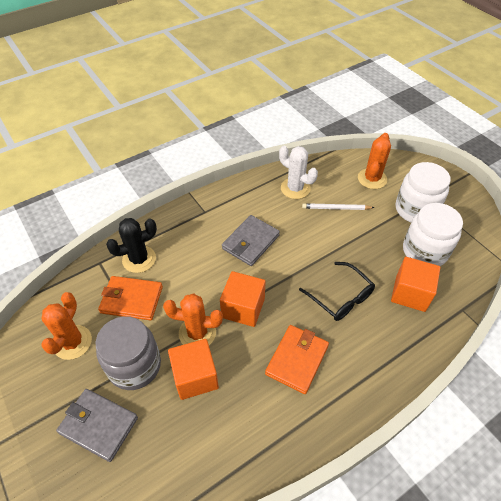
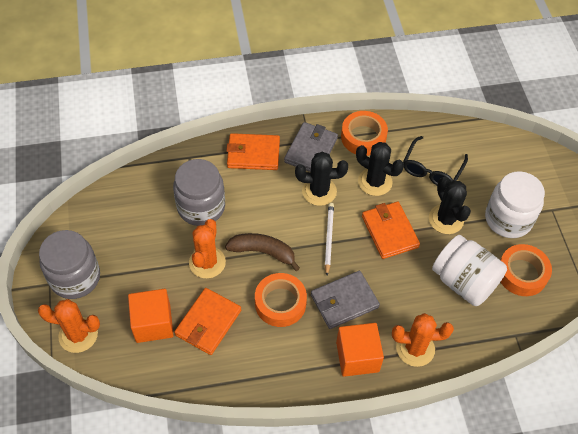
black cactus: [106,218,157,273] = 1 -> [295,152,348,206] [356,142,404,196] [429,177,471,234] = 3
brown banana: none = 0 -> [225,233,300,271] = 1
grey jar: [96,316,161,390] = 1 -> [39,230,100,299] [173,159,225,226] = 2
orange cube: [168,339,219,400] [220,271,266,327] [391,257,440,312] = 3 -> [128,289,174,343] [336,323,384,377] = 2
orange tape: none = 0 -> [255,273,307,327] [341,111,388,156] [500,244,552,296] = 3
orange wallet: [98,276,163,321] [265,325,329,394] = 2 -> [174,288,241,355] [226,133,280,170] [362,201,420,259] = 3
white cactus: [279,146,318,199] = 1 -> none = 0

